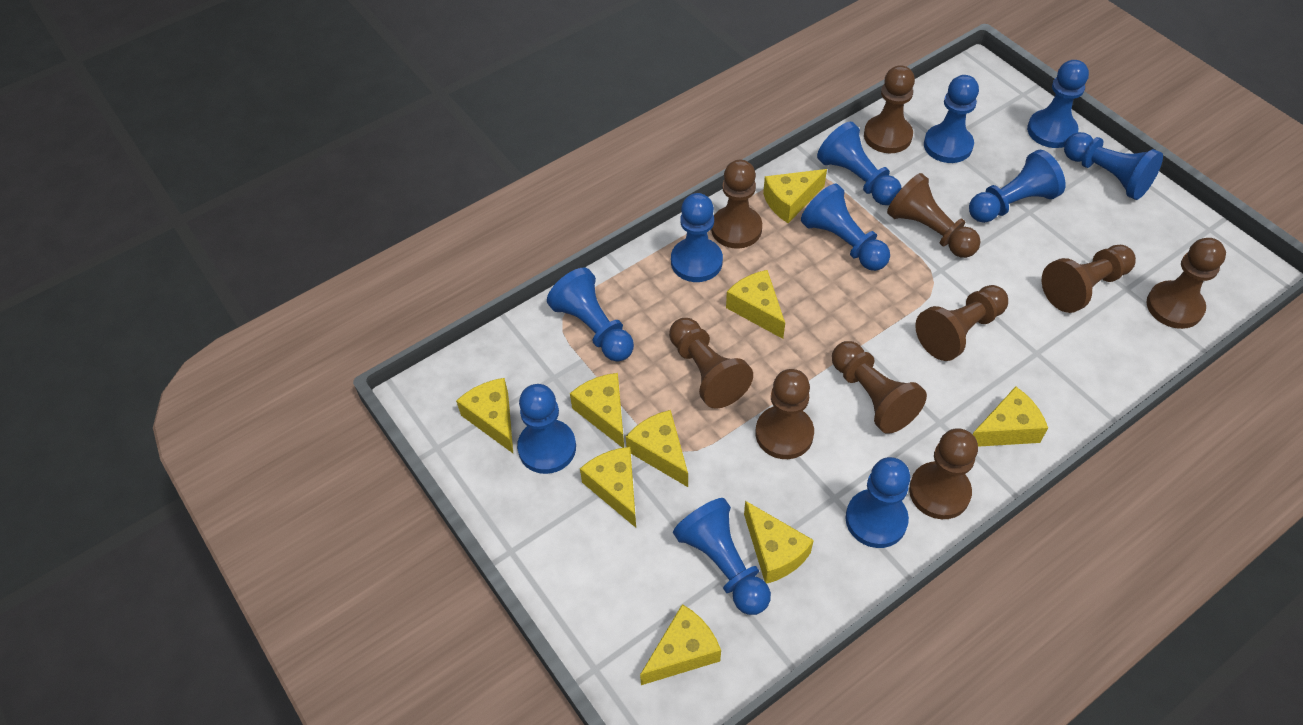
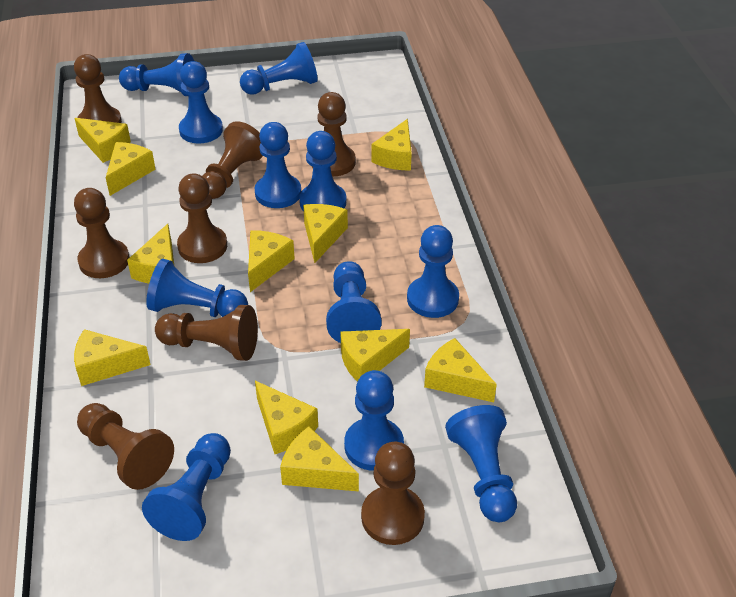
brown pawn: [669,318,753,409] [711,159,762,249] [756,369,814,459] [832,341,927,434] [864,65,915,153] [887,173,981,258] [909,428,978,519] [915,285,1008,361] [1042,245,1136,313] [1147,238,1226,329] = 10 -> [74,54,122,123] [74,188,130,278] [77,403,174,490] [155,305,258,361] [177,174,227,263] [202,121,263,199] [312,92,356,176] [361,441,425,545] = 8
yellow cheese: [456,378,513,453] [570,373,624,448] [580,447,636,528] [626,410,688,487] [640,604,721,685] [726,270,785,339] [744,501,814,584] [763,169,827,223] [973,386,1048,447] = 9 -> [74,329,151,386] [75,118,131,163] [106,142,156,196] [127,224,174,283] [248,230,295,292] [255,381,318,454] [280,426,359,491] [303,204,348,263] [340,329,410,382] [372,119,412,170] [424,338,497,402] = 11

